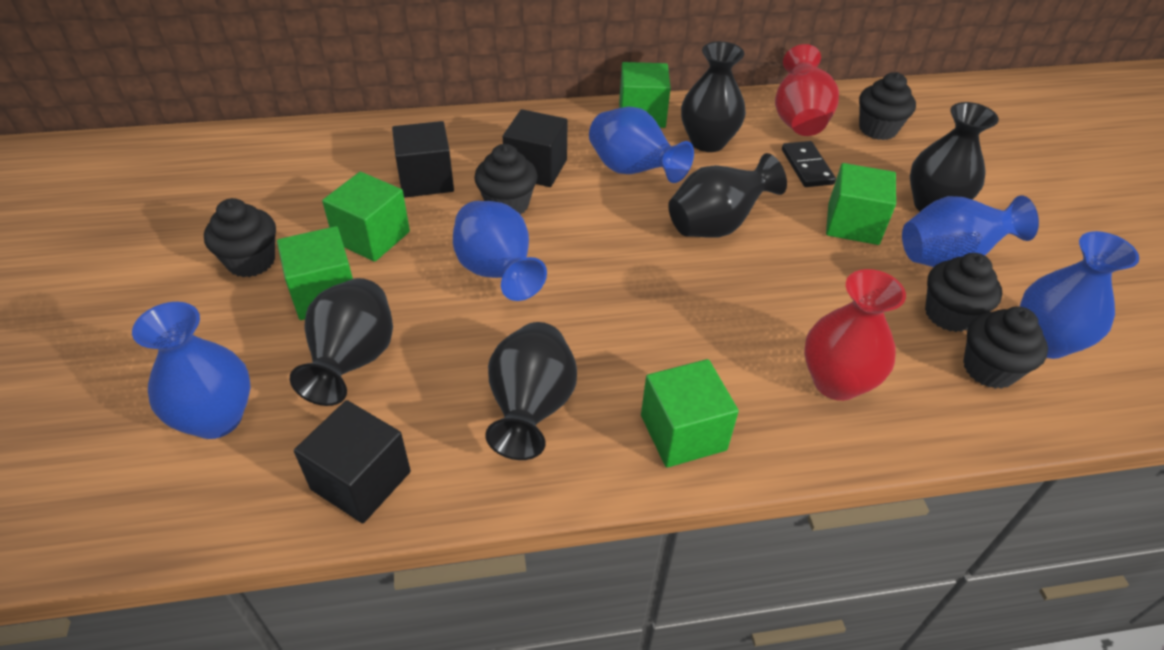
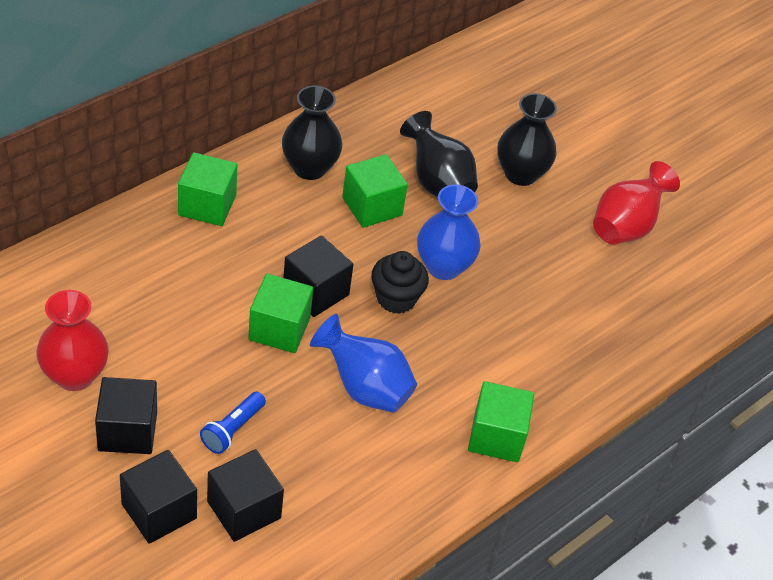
black cube: [294,400,411,523] [392,121,454,198] [503,109,568,187] = 3 -> [95,377,157,454] [120,450,197,544] [207,449,284,542] [283,235,354,317] = 4
black cupcake: [204,198,276,277] [474,144,538,215] [859,72,916,140] [925,253,1002,332] [963,307,1048,389] = 5 -> [371,251,429,314] = 1
black domino: [782,141,836,187] = 1 -> none = 0
black vase: [290,278,393,406] [485,322,577,460] [668,153,787,238] [681,41,746,152] [910,102,999,212] = 5 -> [282,85,343,180] [400,111,478,197] [497,93,557,186] = 3
blue flashlight: none = 0 -> [200,392,266,454] = 1
blue vase: [132,302,251,439] [453,201,547,301] [589,107,694,183] [902,196,1039,267] [1020,231,1139,359] = 5 -> [310,314,417,413] [417,184,481,280] = 2
green cube: [277,226,353,320] [322,172,410,262] [619,62,671,128] [641,359,739,468] [826,163,896,245] = 5 -> [178,152,238,226] [248,274,313,353] [342,154,408,228] [468,381,534,462] = 4

